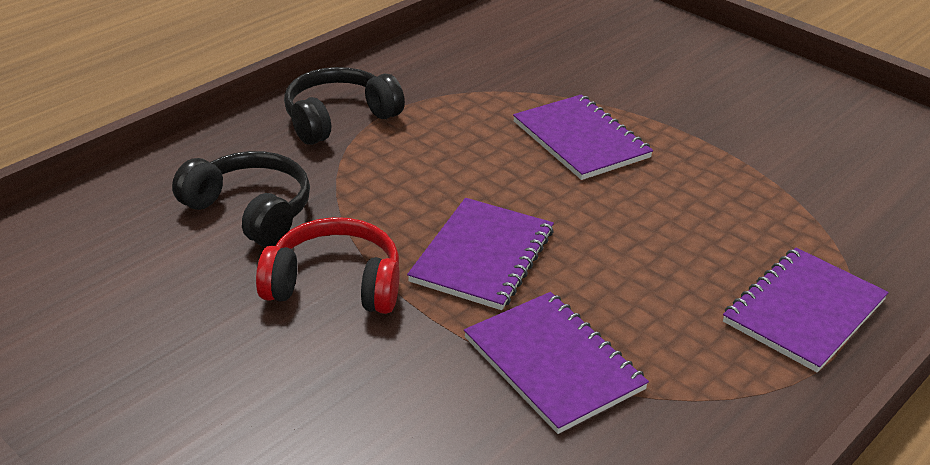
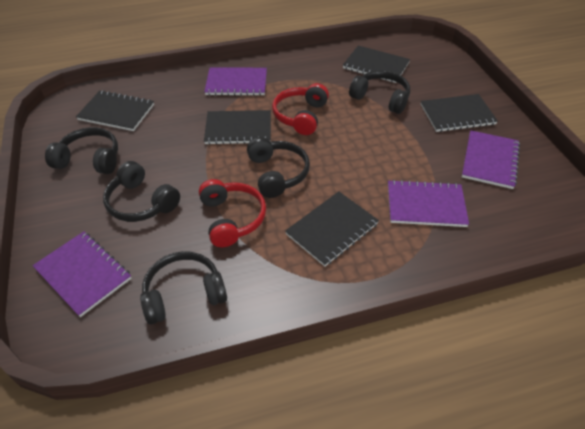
black headphones: [172,151,310,247] [284,67,405,145] = 2 -> [45,127,118,174] [103,161,180,222] [140,251,227,325] [247,137,310,198] [349,70,410,114] = 5
black notebook: none = 0 -> [76,90,154,131] [204,110,271,145] [285,192,379,267] [343,45,410,83] [421,94,498,132] = 5
red headphones: [256,217,400,314] = 1 -> [199,179,266,247] [272,83,329,135] = 2

